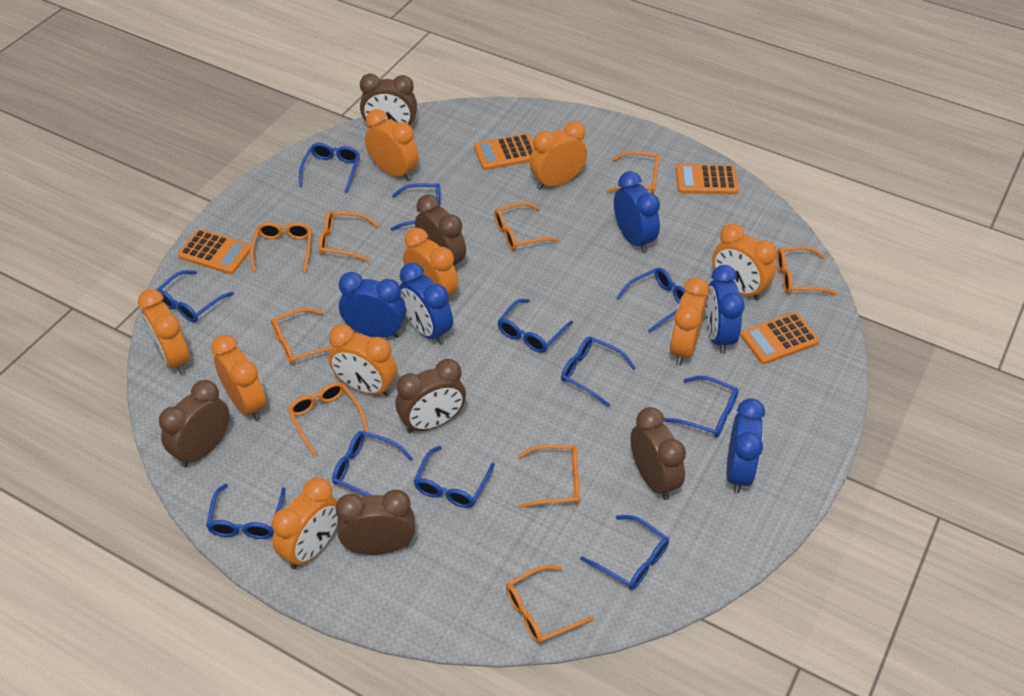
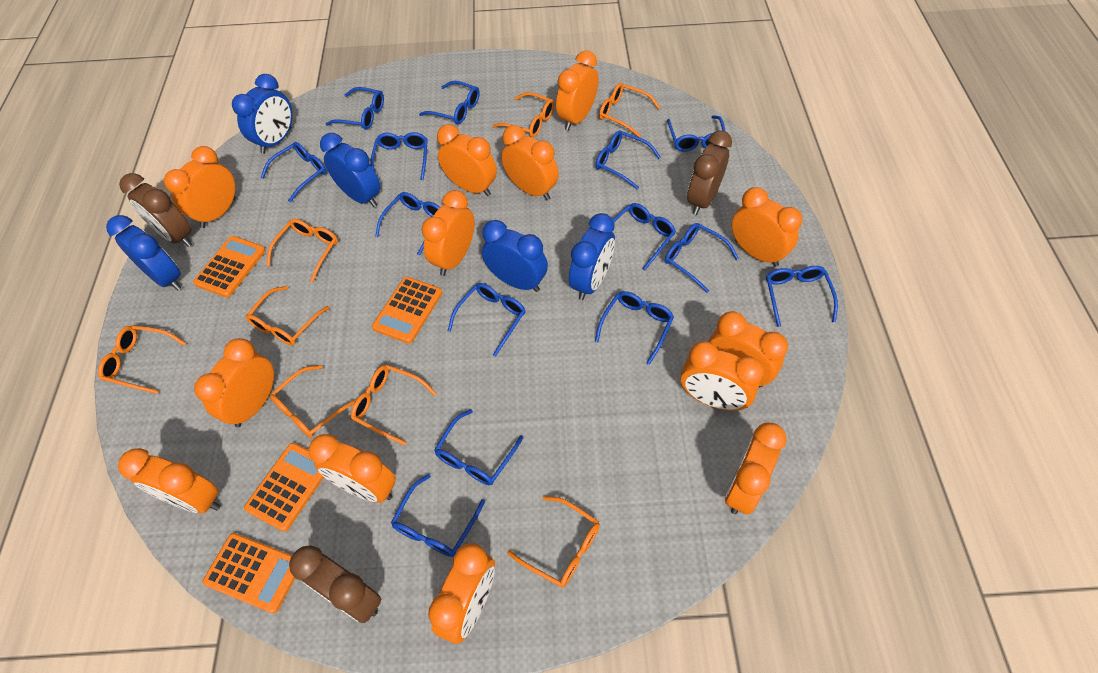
blue glasses: [157,270,234,322] [206,484,286,539] [299,143,360,193] [332,431,413,496] [391,184,441,231] [413,446,495,508] [497,299,573,353] [561,337,636,407] [580,515,669,590] [616,268,686,333] [664,376,739,438] = 11 -> [261,142,327,202] [326,87,384,130] [370,132,428,180] [375,192,440,255] [391,474,485,557] [419,81,480,124] [434,409,524,485] [448,283,526,357] [595,291,674,365] [596,130,661,189] [613,203,676,270] [665,223,738,293] [667,115,726,152] [766,266,838,327] = 14
brown clock: [159,380,230,467] [336,490,415,555] [360,74,417,128] [395,359,466,433] [415,195,466,272] [630,407,686,500] = 6 -> [119,173,192,247] [289,545,381,623] [687,130,732,215] = 3
orange clock: [138,289,190,374] [211,334,266,421] [272,478,338,569] [329,324,397,397] [365,109,419,181] [403,228,458,305] [530,121,587,190] [670,277,709,366] [712,224,777,301] = 9 -> [118,448,220,513] [164,146,236,228] [194,338,274,427] [308,434,396,503] [422,190,474,276] [428,543,495,644] [437,124,497,196] [501,125,559,200] [556,51,599,131] [681,341,764,411] [708,311,788,387] [725,422,786,514] [732,187,802,267] = 13
orange glasses: [250,222,312,272] [271,308,332,365] [288,382,369,456] [319,211,379,262] [494,202,559,251] [506,565,594,644] [517,445,580,508] [606,151,659,194] [776,246,838,295] = 9 -> [98,325,186,394] [246,286,330,345] [267,219,338,283] [270,365,357,438] [351,365,437,445] [492,92,554,137] [507,496,600,588] [599,83,660,137] = 8

